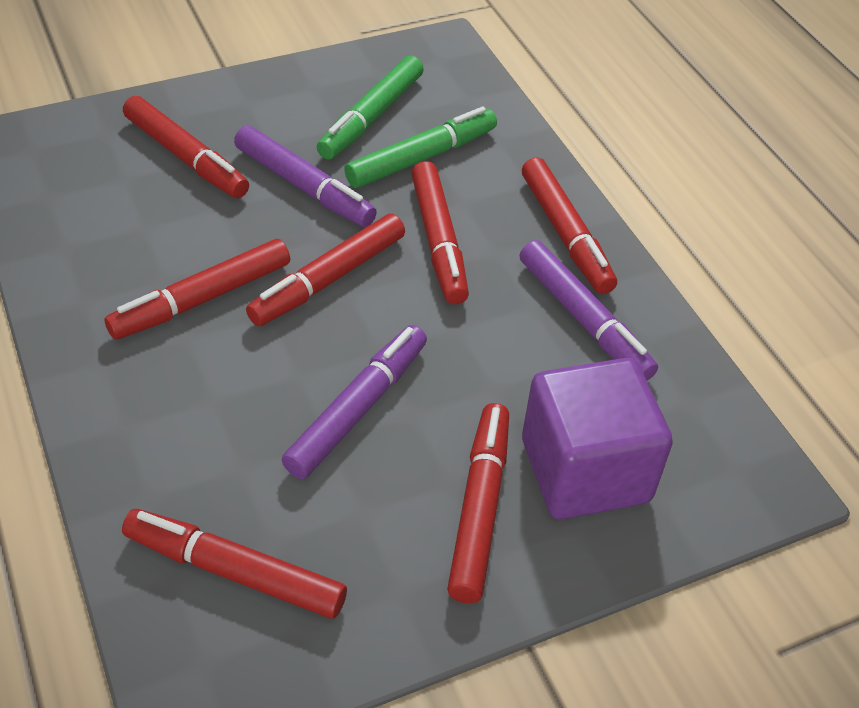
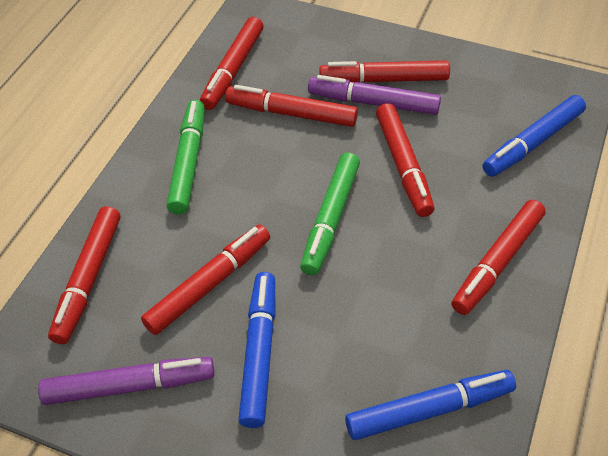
blue marker: none = 0 -> [238,272,275,428] [345,370,516,440] [483,95,586,177] = 3
purple cube: [522,358,673,519] = 1 -> none = 0
purple marker: [234,126,377,227] [282,325,427,479] [520,240,658,381] = 3 -> [38,357,215,405] [308,75,441,115] = 2

